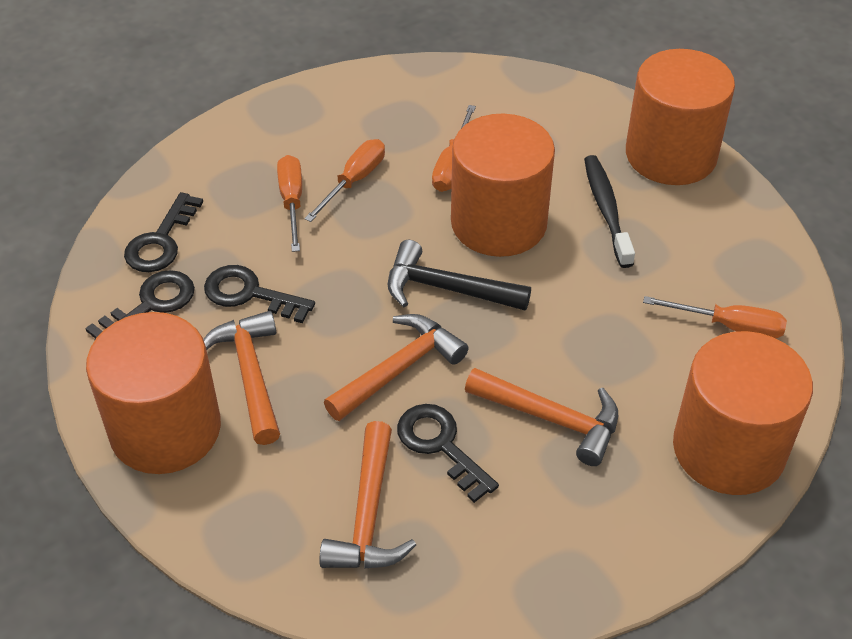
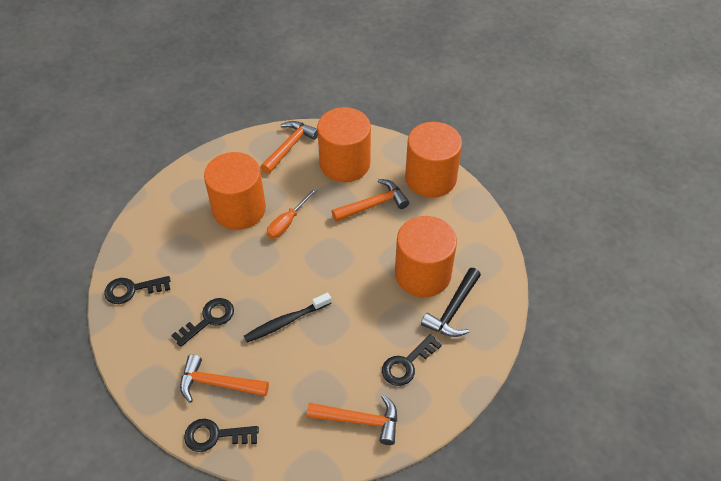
orange screwdriver: [277,155,302,252] [304,139,385,222] [432,105,476,192] [643,296,787,338] = 4 -> [267,189,317,239] = 1

